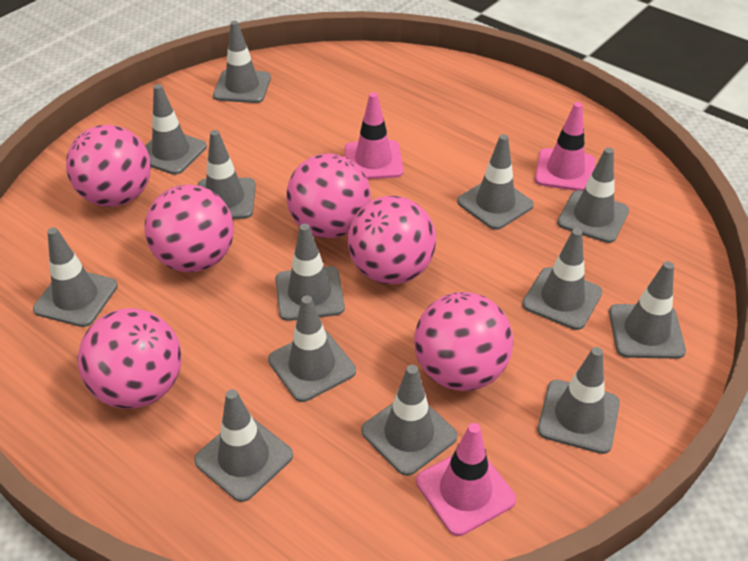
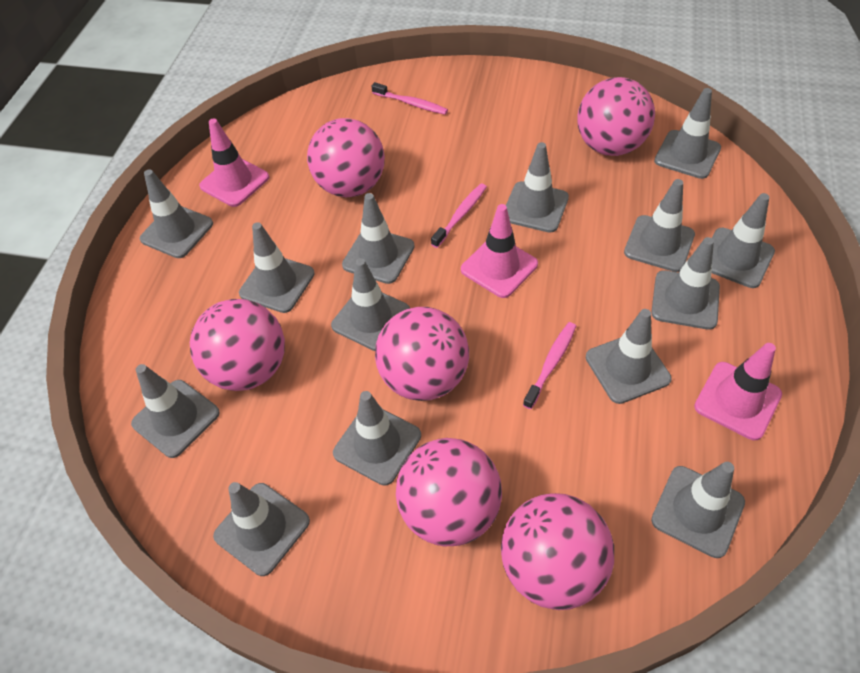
grey traffic cone: [33,227,118,327] [145,84,207,175] [194,389,293,502] [198,130,256,219] [213,21,271,103] [268,296,356,402] [275,224,345,321] [361,365,457,476] [457,134,534,230] [522,228,603,330] [538,347,620,454] [557,147,629,243] [609,261,686,359] = 13 -> [131,364,220,458] [140,169,213,258] [213,482,310,576] [239,222,315,313] [331,258,410,351] [333,391,421,486] [342,193,415,284] [506,142,569,233] [586,309,672,404] [624,179,695,272] [651,237,720,330] [651,462,745,558] [654,88,721,179] [712,193,775,288] = 14
pink toothbrush: none = 0 -> [371,82,448,115] [431,183,487,248] [523,322,576,409] = 3

